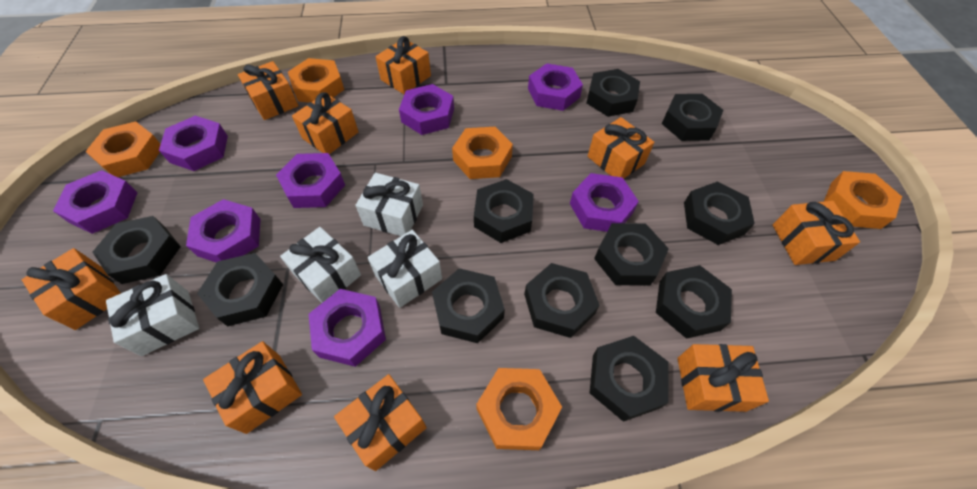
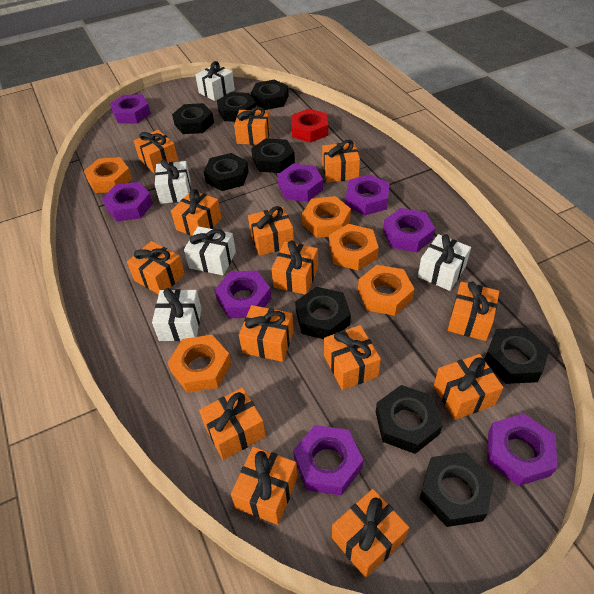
black nut: [92,216,181,284] [197,253,283,327] [432,268,505,343] [474,179,534,243] [524,263,600,338] [587,69,640,117] [590,336,669,422] [594,223,669,285] [656,265,732,339] [662,94,723,141] [684,181,755,245] = 11 -> [172,103,214,134] [204,153,249,191] [217,92,256,122] [251,79,289,110] [251,138,295,173] [295,287,351,339] [376,385,443,454] [420,452,494,527] [484,328,550,384] = 9
orange gift: [22,248,121,330] [203,341,302,434] [238,61,299,120] [292,92,358,154] [334,374,427,471] [375,36,431,94] [588,117,654,179] [678,344,769,412] [773,201,860,265] = 9 -> [127,241,185,295] [134,130,179,173] [171,189,222,236] [199,387,266,460] [231,447,298,525] [234,107,271,145] [239,305,294,362] [248,206,294,256] [271,240,318,294] [322,140,360,182] [324,325,381,390] [332,489,409,578] [434,354,504,420] [448,281,500,341] = 14
red nut: none = 0 -> [291,109,328,143] = 1
white gift: [106,274,199,356] [280,227,361,303] [355,173,423,236] [367,230,442,308] = 4 -> [152,288,202,341] [155,159,191,204] [184,226,236,275] [196,61,235,101] [418,234,471,291] = 5

